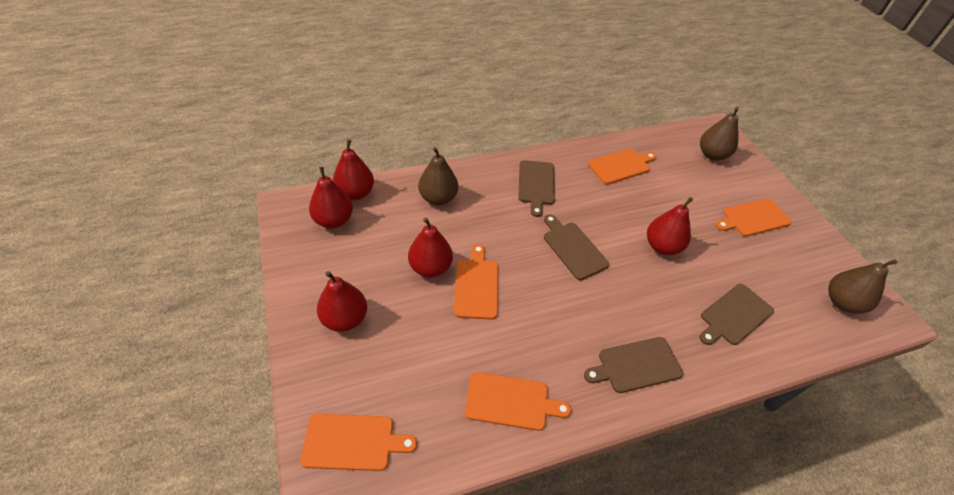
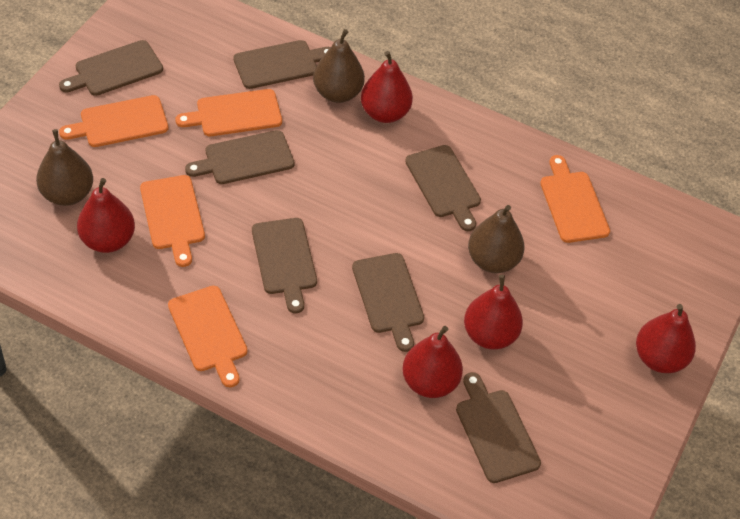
brown cutting board: [518,160,555,217] [544,214,609,280] [584,337,683,393] [699,284,774,345] = 4 -> [59,40,163,96] [185,130,295,184] [233,40,331,89] [252,218,317,313] [352,253,424,352] [405,145,481,231] [456,372,541,483] = 7

